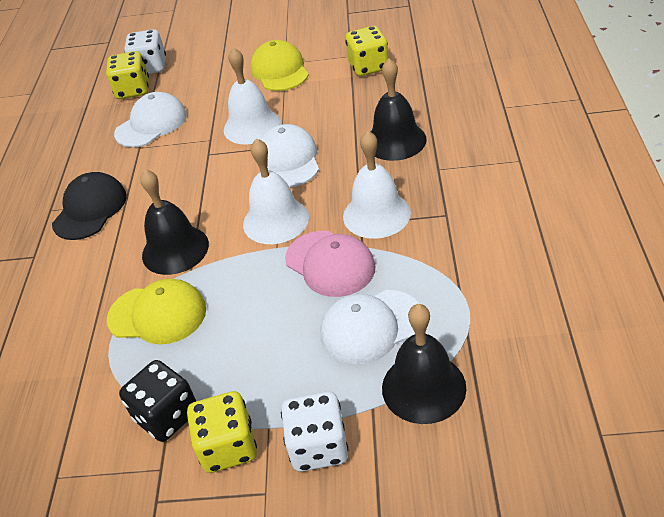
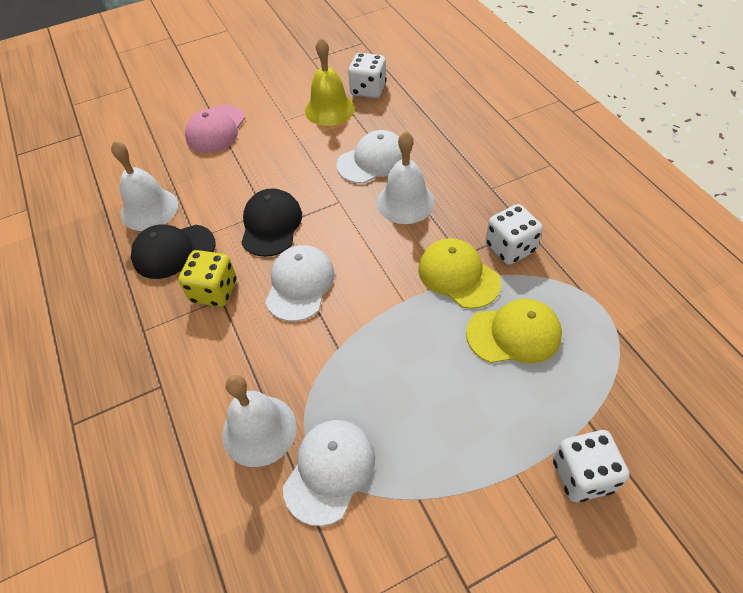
black bell: [140,169,209,275] [371,59,426,161] [382,304,467,424] = 3 -> none = 0
black cap: [52,172,127,240] = 1 -> [131,225,216,279] [241,188,302,257] = 2
black dice: [119,360,196,442] = 1 -> none = 0
white dice: [124,29,166,74] [281,391,349,472] = 2 -> [348,53,387,98] [485,204,543,265] [553,430,630,502] = 3
yellow bell: none = 0 -> [305,38,355,126] = 1
yellow dice: [106,51,149,99] [187,391,257,473] [345,26,389,76] = 3 -> [178,250,237,307] = 1

